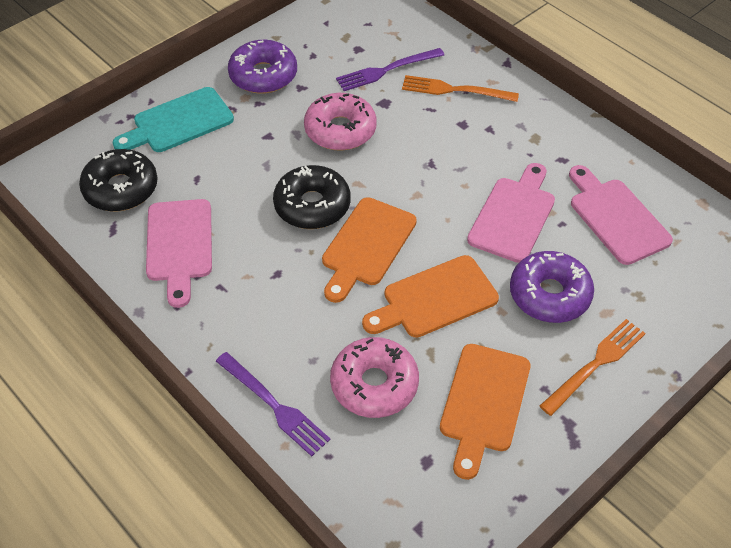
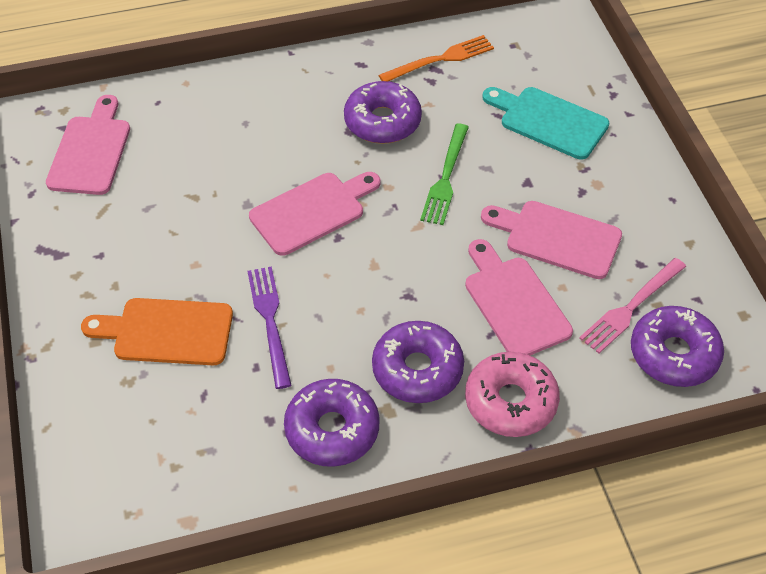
black donut: [79,149,158,212] [273,165,350,229] = 2 -> none = 0
green fork: none = 0 -> [420,124,469,225] = 1
orange cutting board: [322,197,417,303] [362,255,499,337] [440,344,531,480] = 3 -> [81,298,233,365] = 1
orange fork: [402,75,519,102] [540,319,646,416] = 2 -> [379,35,494,81] = 1
pink cutting board: [146,199,212,308] [467,163,555,263] [569,165,673,265] = 3 -> [46,95,130,195] [249,172,380,256] [465,239,573,355] [481,201,622,279] = 4
pink donut: [304,93,377,150] [330,337,419,418] = 2 -> [465,352,560,437] = 1
pink fork: none = 0 -> [579,258,686,353] = 1
purple donut: [228,40,297,94] [510,251,594,323] = 2 -> [284,379,380,467] [344,81,422,144] [372,321,464,403] [631,306,724,387] = 4
purple fork: [216,352,330,457] [336,48,444,91] = 2 -> [248,267,292,389] = 1

